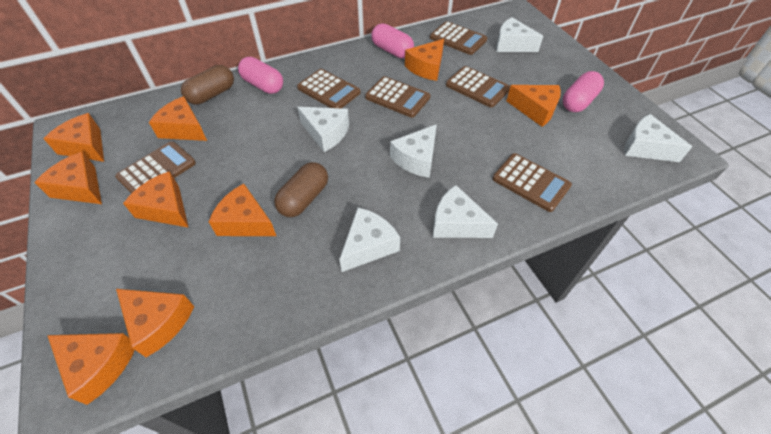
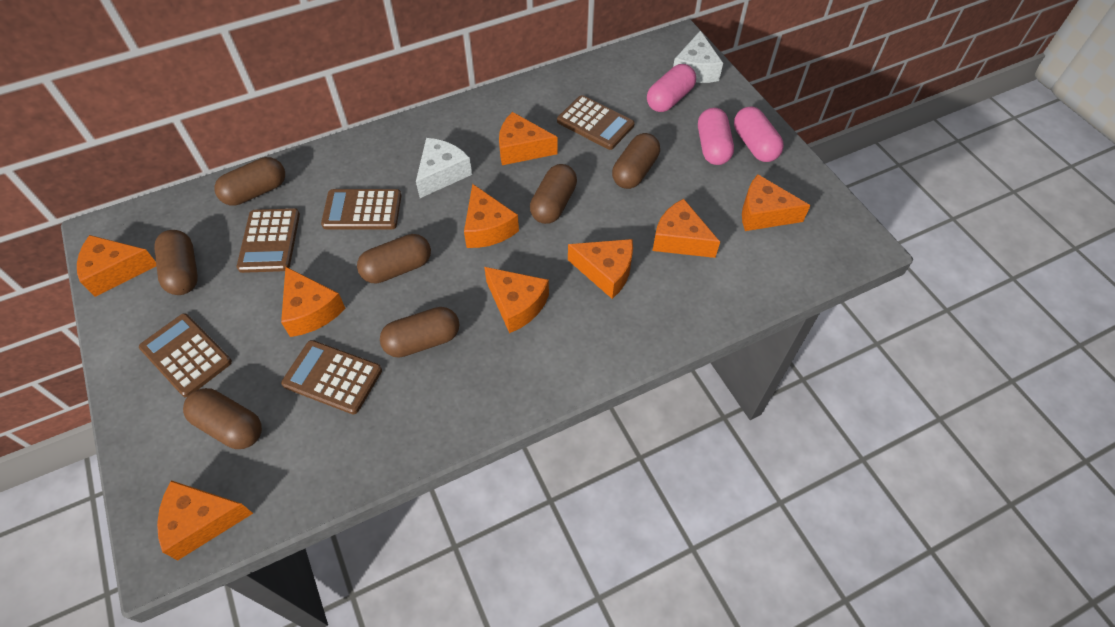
brown calculator: [115,141,196,193] [297,69,361,108] [365,76,430,118] [430,21,487,55] [446,66,510,108] [492,153,572,212] = 6 -> [139,313,232,397] [237,208,300,273] [281,340,382,414] [321,189,401,230] [557,95,635,150] = 5
brown capsule: [181,65,234,104] [274,162,328,217] = 2 -> [154,230,198,295] [183,388,262,449] [214,157,285,206] [357,234,431,284] [380,307,459,358] [530,164,577,224] [612,133,660,189] = 7
white cheese: [297,107,349,152] [339,207,400,272] [390,124,437,178] [433,185,498,238] [496,17,543,52] [624,114,692,162] = 6 -> [416,138,472,198] [673,31,723,83] = 2

